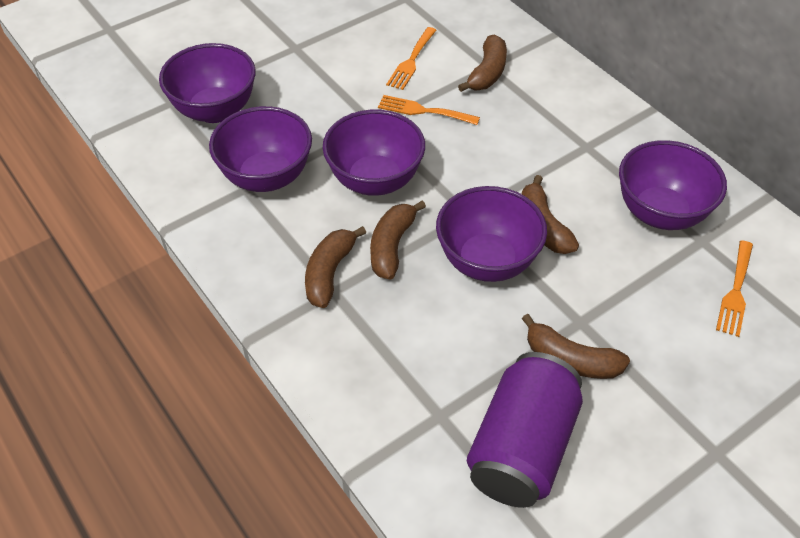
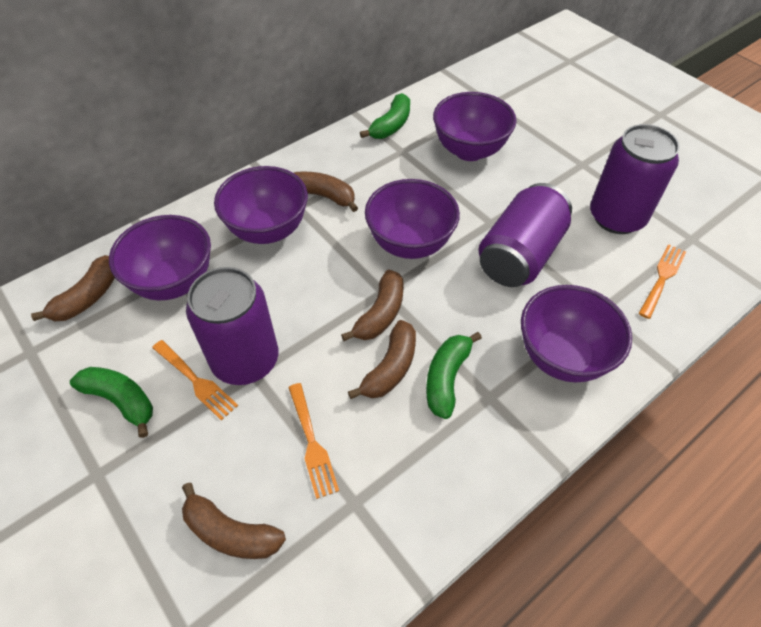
green banana: none = 0 -> [70,367,153,438] [360,93,410,139] [426,332,482,419] = 3
purple can: [467,352,583,508] = 1 -> [186,267,278,385] [478,183,572,287] [590,124,680,234] = 3

